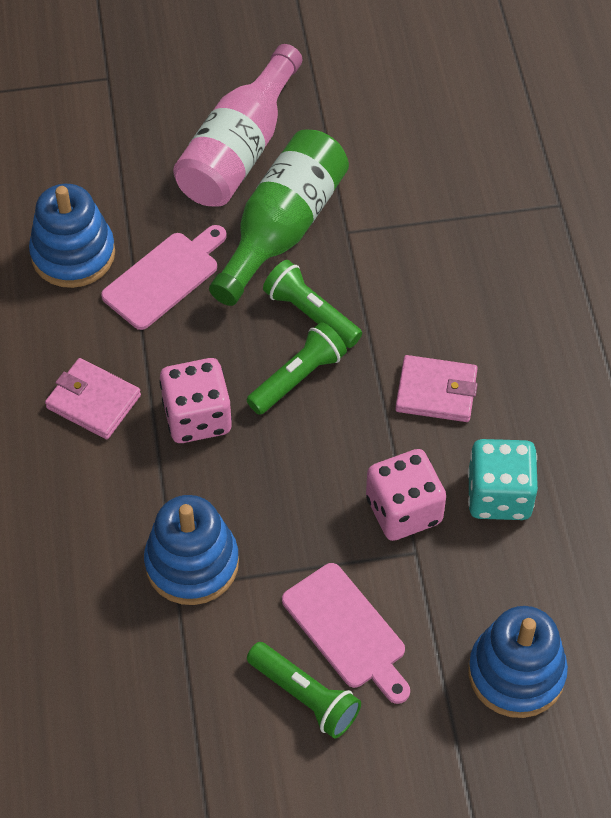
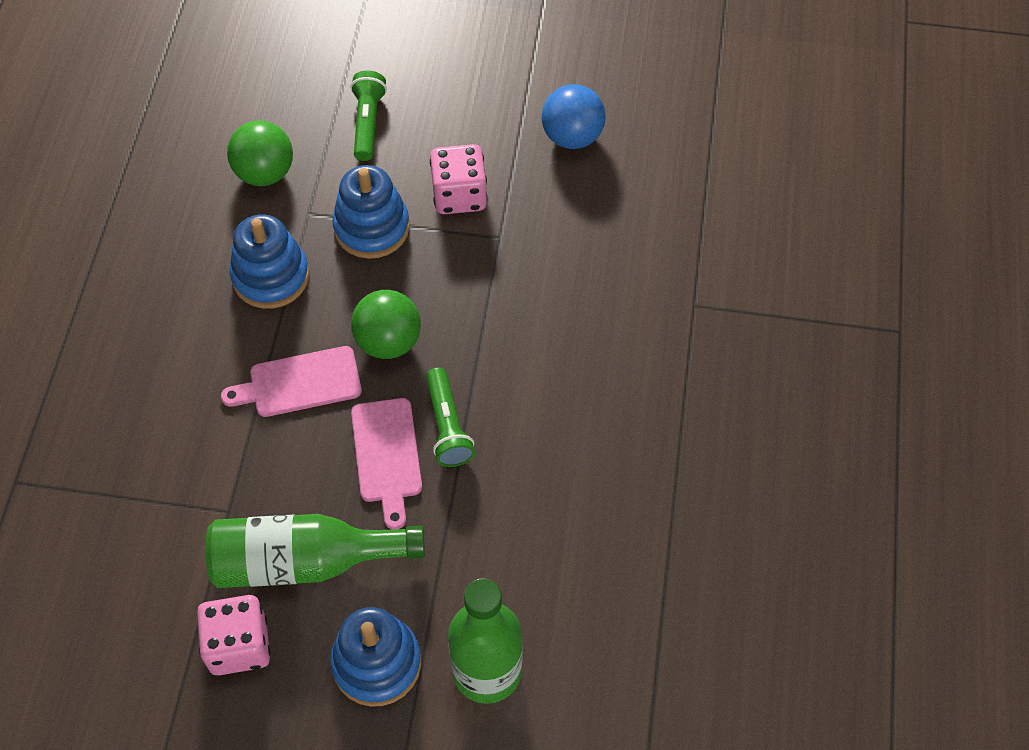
blue ball: none = 0 -> [542,84,606,149] = 1
green ball: none = 0 -> [227,120,293,186] [351,290,421,359] = 2
green bottle: [209,129,349,306] = 1 -> [206,514,425,588] [448,578,523,704] = 2
green flashlight: [246,322,347,415] [247,642,361,738] [263,260,362,348] = 3 -> [351,71,387,161] [426,367,475,467] = 2
pink bottle: [173,44,302,207] = 1 -> none = 0
pink wallet: [45,358,141,439] [395,355,478,422] = 2 -> none = 0
turquoise dice: [468,439,538,520] = 1 -> none = 0

